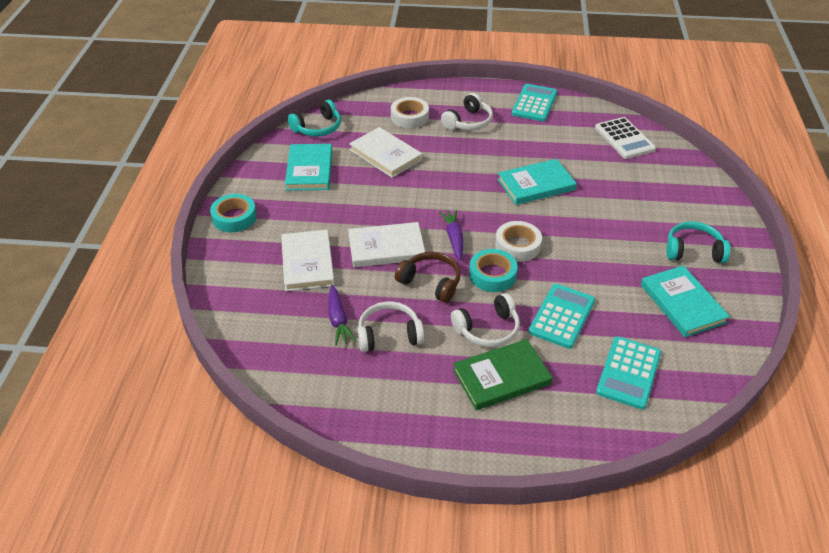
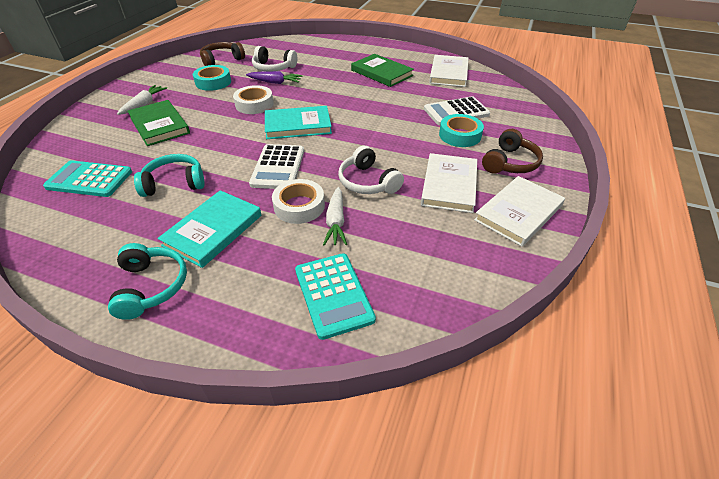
brown headphones: [395,252,461,303] = 1 -> [200,42,245,66] [482,129,543,174] = 2
green book: [453,339,553,410] = 1 -> [128,100,190,146] [351,54,414,87] = 2
purple carrot: [328,285,356,346] [439,210,463,260] = 2 -> [246,71,302,84] = 1
turquoise book: [285,144,332,191] [498,159,577,205] [641,265,730,337] = 3 -> [157,190,261,268] [265,106,332,139] = 2
turquoise calculator: [512,84,557,121] [528,284,595,349] [596,336,661,409] = 3 -> [43,160,132,197] [295,253,376,340] = 2
white calculator: [595,117,656,159] = 1 -> [249,144,304,189] [424,96,490,125] = 2
white carrot: none = 0 -> [117,85,167,115] [323,187,347,245] = 2
white headphones: [358,301,424,352] [441,93,493,130] [451,293,520,347] = 3 -> [252,46,297,71] [338,146,404,194] = 2

